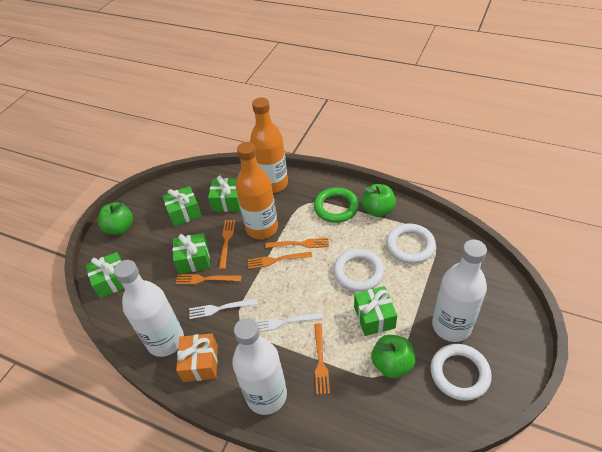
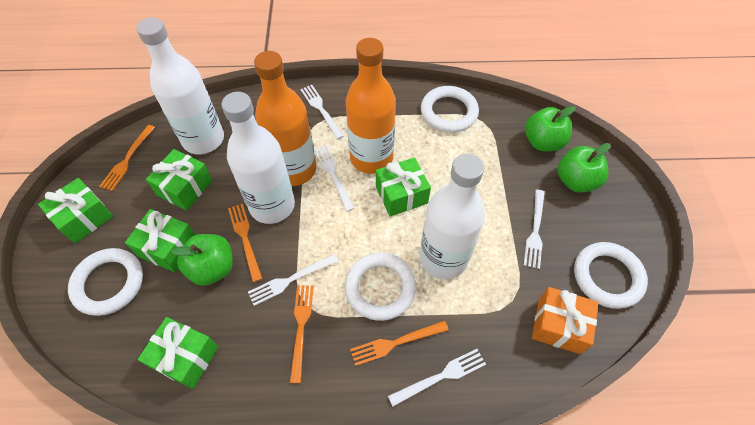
green ring: [314,187,359,223] = 1 -> none = 0
orange fork: [176,274,242,284] [219,220,235,270] [248,252,312,269] [265,238,329,248] [314,323,330,395] = 5 -> [99,125,155,191] [228,204,262,282] [290,285,314,383] [350,321,449,366] = 4
white fork: [189,299,258,319] [256,312,323,332] = 2 -> [248,254,339,306] [300,85,344,140] [314,145,355,212] [388,349,486,407] [524,190,545,269] = 5
white ring: [333,249,384,292] [386,223,436,264] [430,344,492,401] = 3 -> [68,248,143,316] [345,253,416,321] [421,86,479,133] [574,242,648,309] = 4

